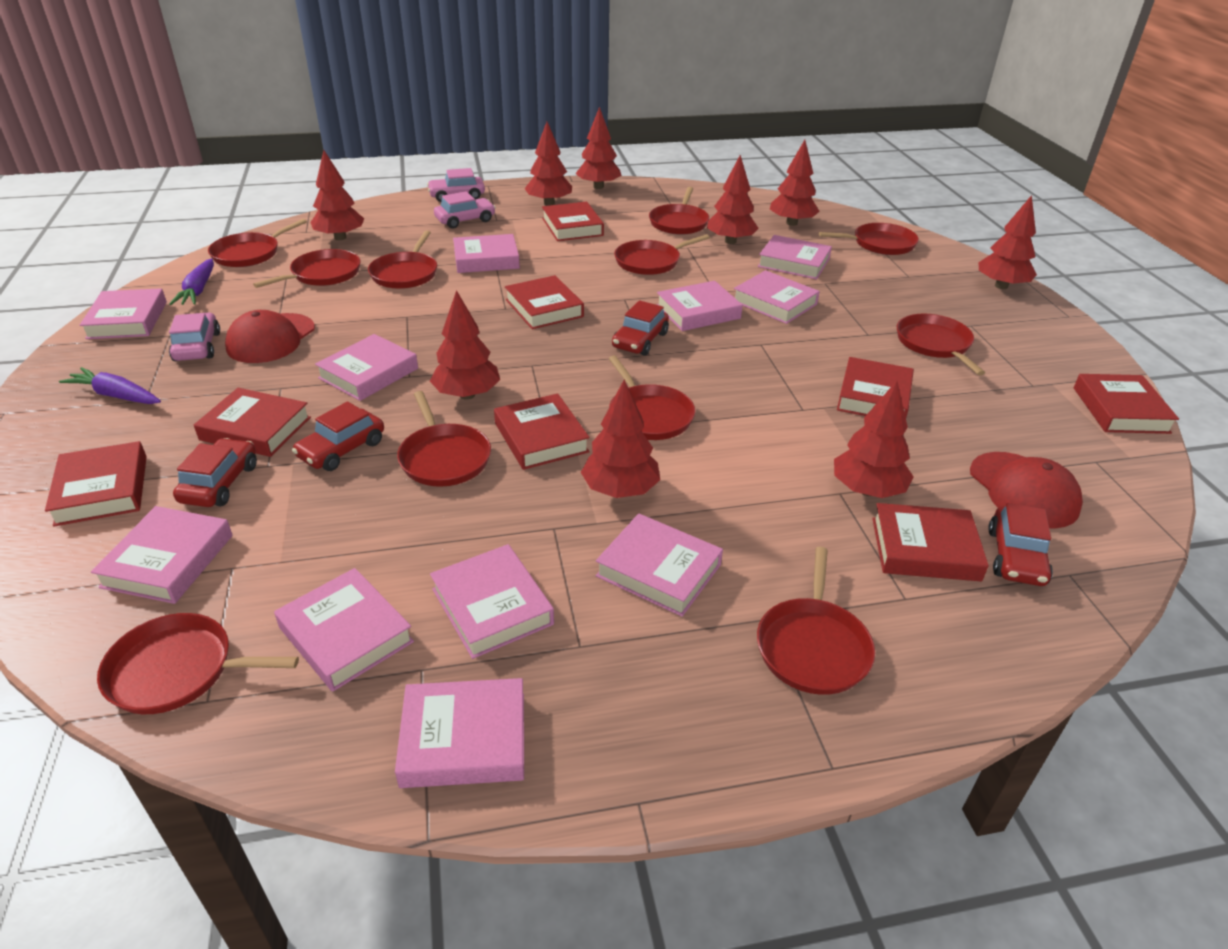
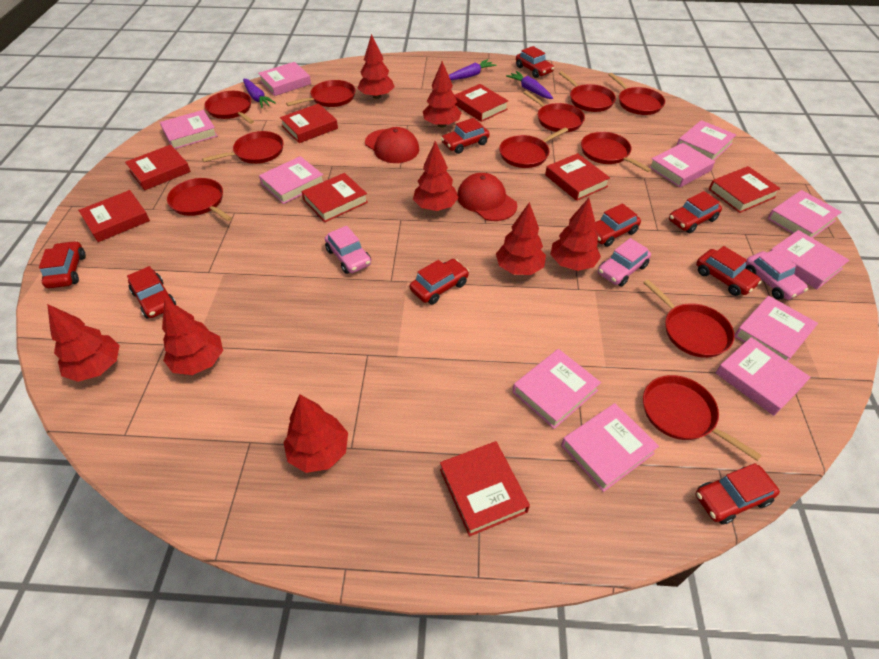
purple carrot: [59,367,161,404] [169,258,214,305] = 2 -> [243,79,276,108] [449,59,496,80] [506,71,553,99] = 3
red car: [173,438,257,507] [292,401,384,471] [612,300,669,356] [988,503,1053,586] = 4 -> [39,241,86,288] [127,266,176,318] [410,259,469,304] [441,118,490,154] [516,46,554,78] [594,203,641,247] [669,191,722,233] [696,246,762,296] [696,463,780,525] = 9
red tree: [310,150,364,240] [430,290,500,399] [524,122,572,206] [575,107,622,189] [581,380,660,498] [707,155,759,244] [770,140,820,226] [834,381,914,498] [979,195,1037,289] = 9 -> [47,304,120,382] [162,299,223,375] [283,394,348,473] [358,34,394,99] [413,141,459,211] [423,61,462,127] [496,202,546,275] [550,198,601,271] = 8

